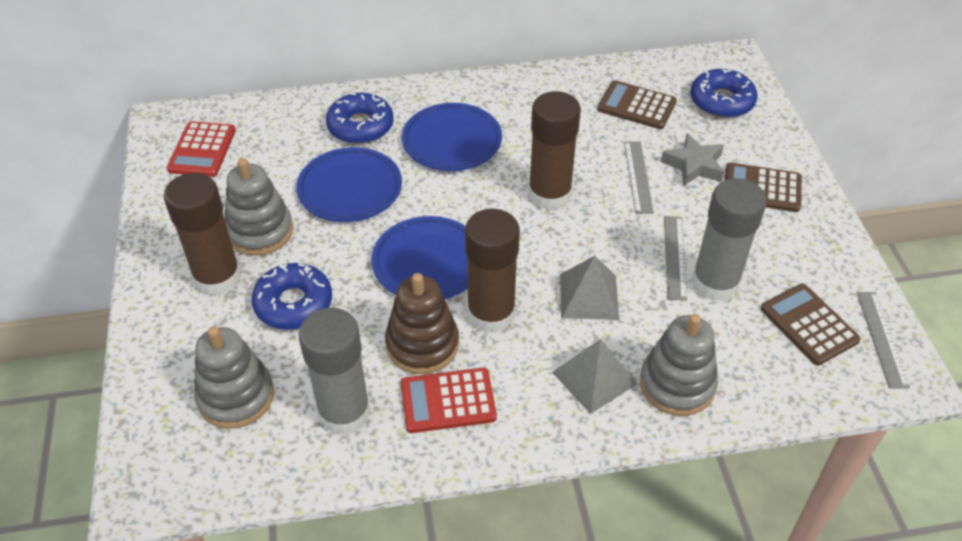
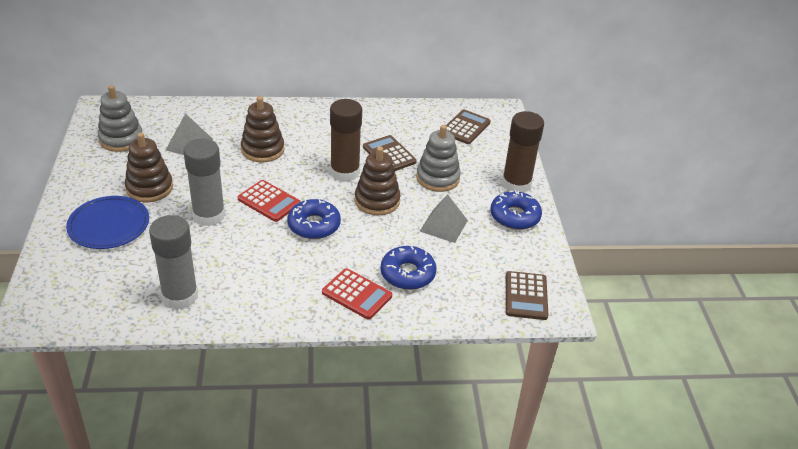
blue plate: [296,147,402,222] [372,216,468,299] [402,103,502,171] = 3 -> [66,196,149,249] = 1
brown glue stick: [164,173,241,296] [465,209,520,333] [528,91,581,210] = 3 -> [330,99,362,182] [502,111,544,193] = 2
brown stacking toy: [385,273,459,374] = 1 -> [125,133,173,202] [241,96,284,162] [355,146,400,216] = 3
grey ruler: [624,141,654,214] [664,216,687,301] [857,292,910,388] = 3 -> none = 0
grey stacking toy: [194,326,274,429] [225,158,293,256] [640,314,718,416] = 3 -> [98,85,142,152] [416,125,461,192] = 2
grey star: [661,133,724,186] = 1 -> none = 0

